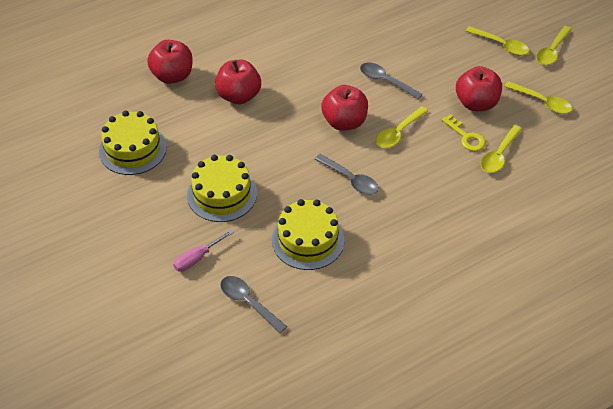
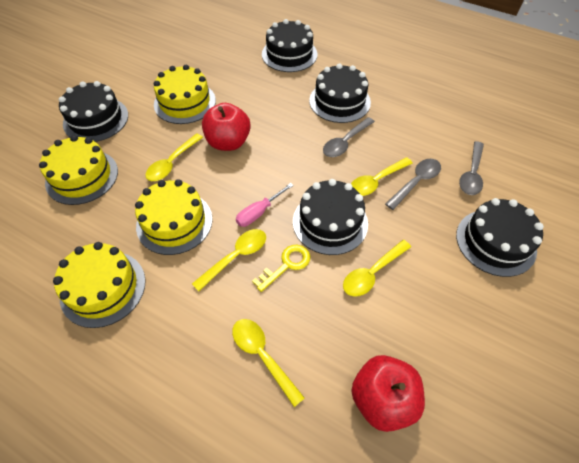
black cake: none = 0 -> [59,81,128,142] [262,19,317,72] [293,179,368,255] [309,63,371,123] [456,198,544,277] = 5
red apple: [147,40,193,84] [215,60,261,104] [321,85,368,131] [456,66,502,111] = 4 -> [202,103,251,151] [351,355,425,432] = 2
yellow cake: [99,111,167,175] [187,155,257,222] [272,199,344,270] = 3 -> [39,135,118,205] [53,242,146,328] [135,179,213,255] [154,65,216,124] = 4

